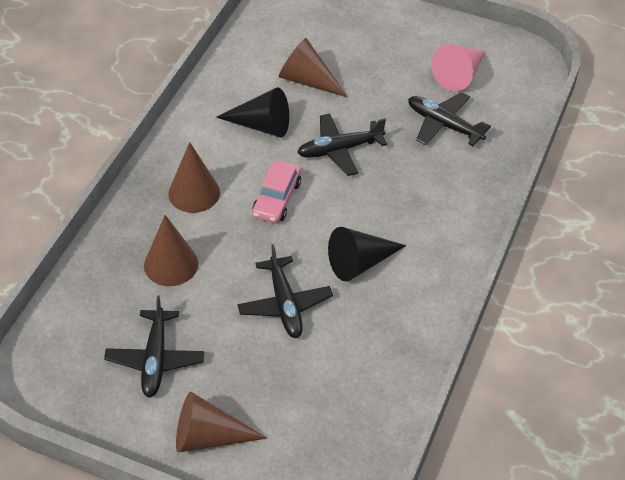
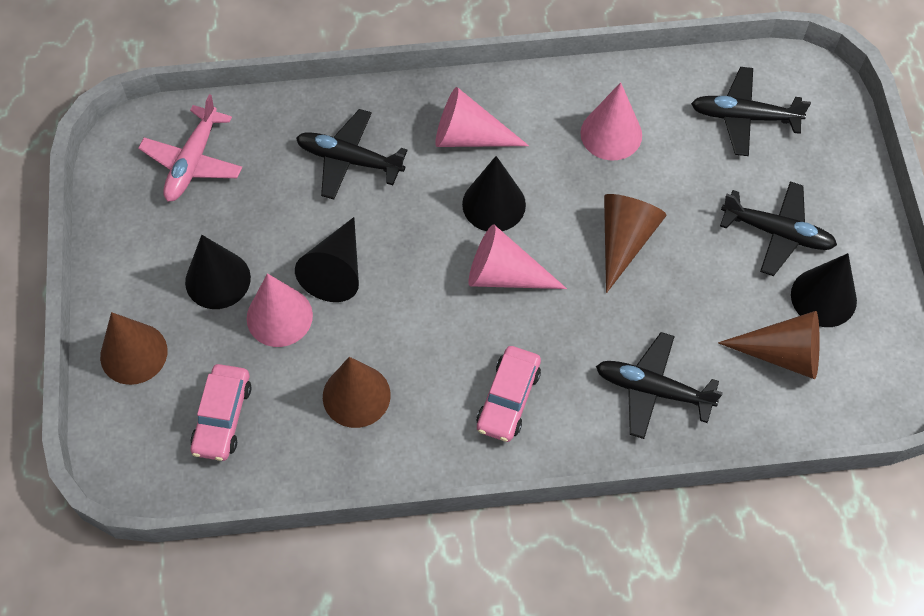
black cone: [216,87,289,138] [328,227,406,282] = 2 -> [185,235,251,309] [295,217,359,302] [462,156,526,231] [791,253,857,327] = 4
pink car: [252,161,301,223] = 1 -> [190,364,251,461] [477,346,541,442] = 2
pink cone: [431,44,485,91] = 1 -> [247,273,313,347] [435,87,529,147] [468,224,567,289] [580,82,642,160] = 4
pink plane: none = 0 -> [138,94,242,202] = 1

